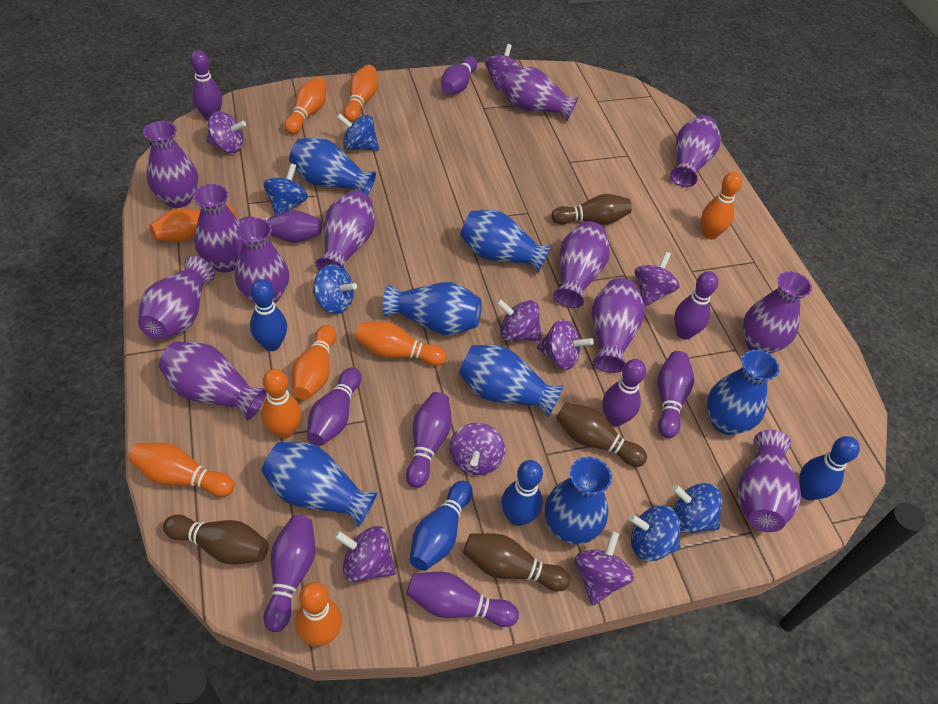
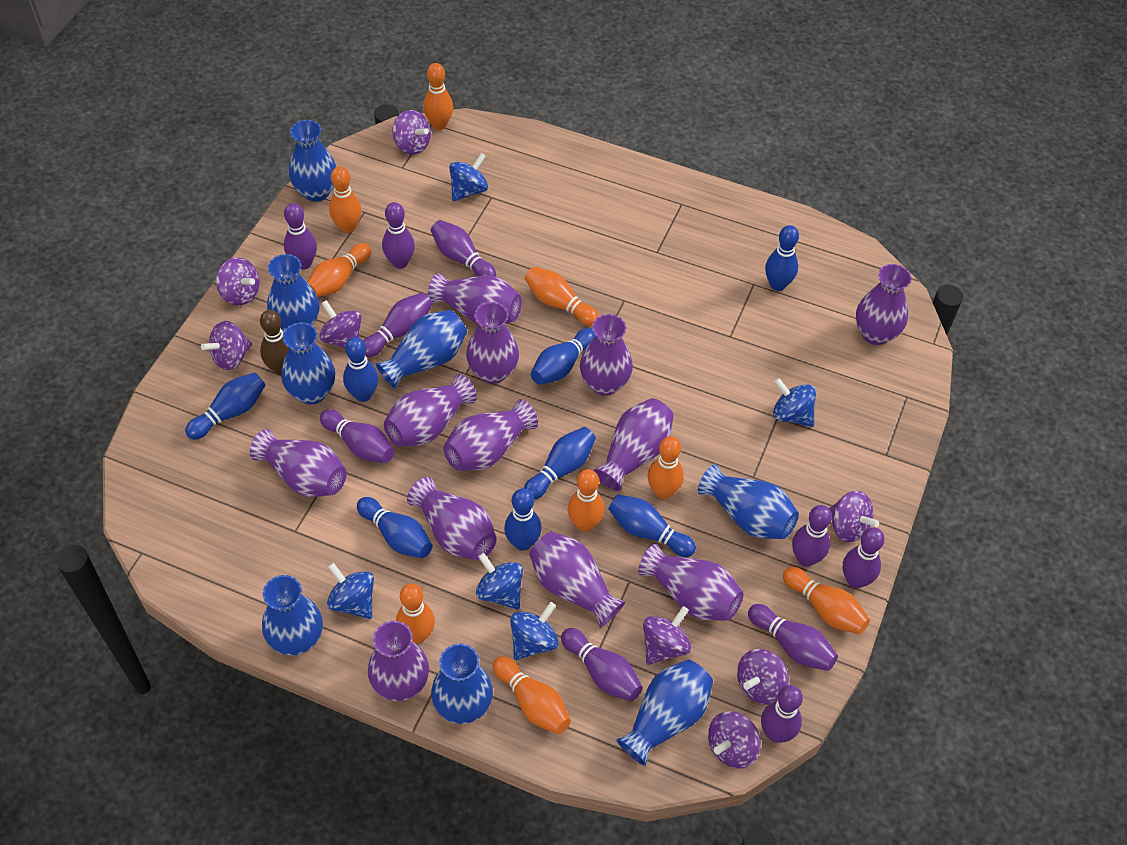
blue bowling pin: [250,279,287,351] [410,481,473,571] [501,460,543,526] [799,436,860,501] = 4 -> [185,372,265,440] [343,337,378,402] [357,497,432,558] [504,488,542,551] [524,427,596,500] [531,328,596,385] [608,494,696,557] [765,225,799,291] = 8
blue vase: [262,442,377,527] [289,138,376,196] [383,282,482,335] [459,345,563,417] [460,210,551,273] [545,457,612,544] [707,350,779,435] = 7 -> [262,575,323,656] [267,254,319,331] [281,322,335,404] [289,120,336,202] [376,310,467,389] [431,643,493,724] [616,659,713,766] [698,464,799,539] = 8
brown bowling pin: [163,515,269,565] [463,533,570,592] [551,194,632,225] [556,402,647,467] = 4 -> [260,310,289,375] = 1

